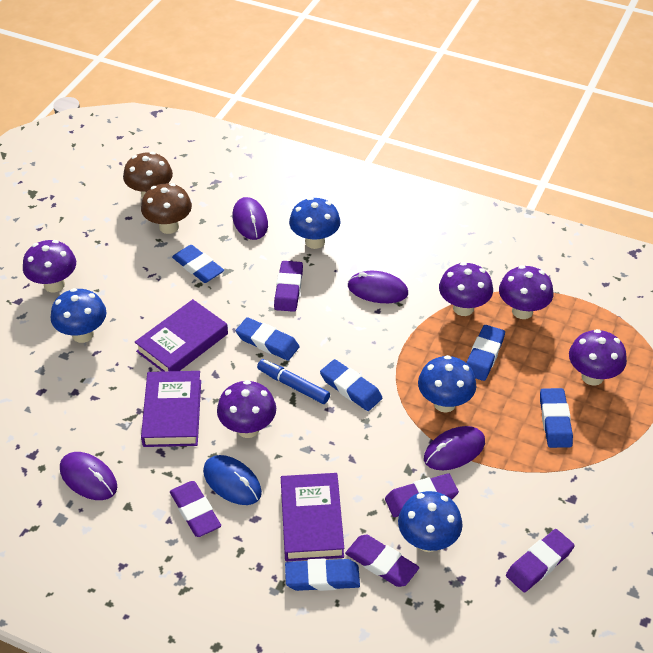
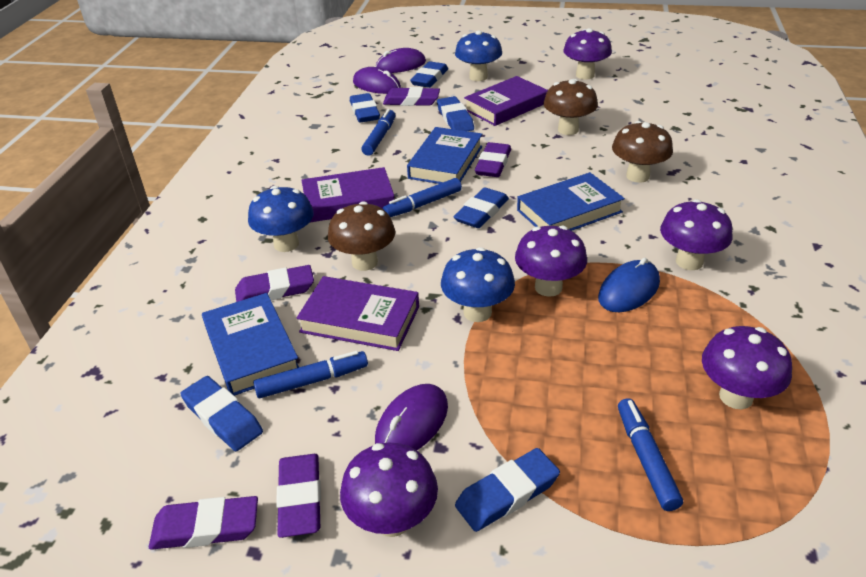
blue book: none = 0 -> [202,293,299,396] [407,127,482,184] [517,172,625,231] = 3
blue marker: [257,359,330,404] = 1 -> [253,351,368,398] [361,109,396,156] [383,178,462,217] [618,398,683,511] = 4
blue mushroom: [51,288,107,343] [289,197,341,249] [398,491,463,552] [418,355,477,412] = 4 -> [248,186,314,252] [441,247,515,322] [455,30,502,81] = 3
brown mushroom: [123,152,173,199] [141,183,192,234] = 2 -> [328,201,395,271] [543,79,598,135] [612,121,673,183] = 3
purple mouse: [60,452,117,500] [233,197,268,240] [348,271,408,303] [424,426,485,470] = 4 -> [353,67,401,94] [375,384,448,450] [376,48,426,73] = 3

